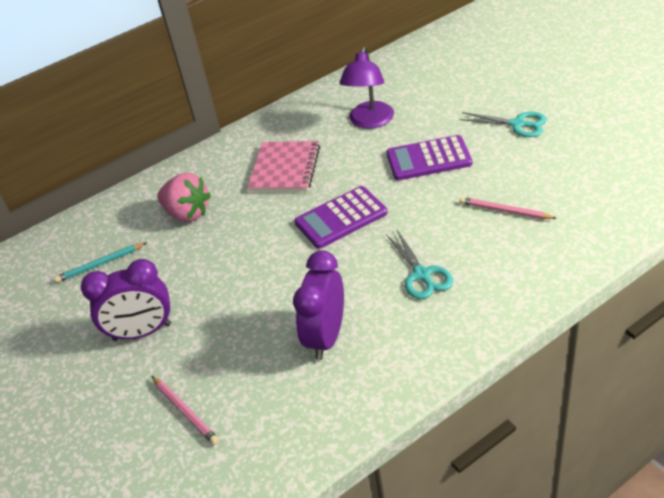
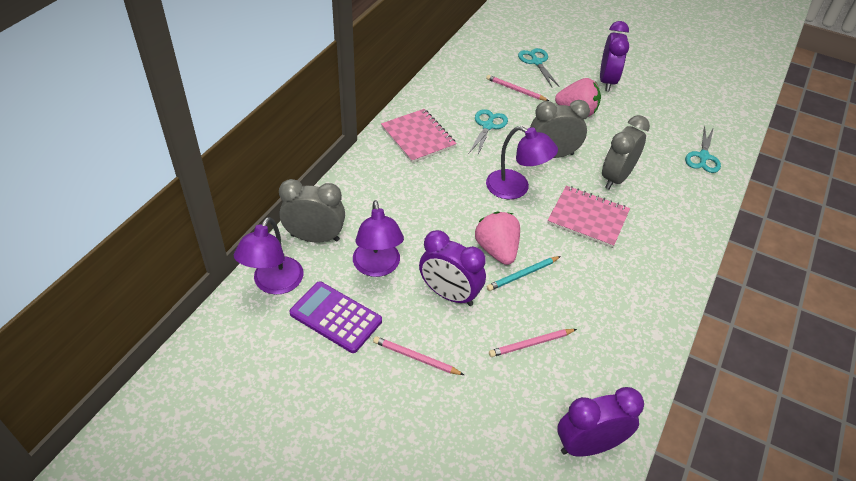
grey clock: none = 0 -> [279,179,345,243] [530,100,590,158] [602,115,650,190] = 3
pink notebook: [247,141,320,192] = 1 -> [381,109,457,163] [547,186,630,248] = 2
pink pencil: [152,376,219,445] [460,197,557,219] = 2 -> [373,336,464,375] [486,75,549,101] [489,329,577,357] = 3
pink strawberry: [157,173,211,222] = 1 -> [475,211,520,265] [555,78,601,117] = 2
purple calculator: [294,186,388,249] [386,135,472,180] = 2 -> [289,281,382,353] = 1
purple clock: [81,259,171,341] [293,250,344,360] = 2 -> [419,230,486,306] [557,387,644,457] [600,21,629,91] = 3
purple lamp: [339,47,394,129] = 1 -> [234,217,303,294] [353,200,404,277] [486,126,558,199] = 3
turquoise scissors: [386,230,453,299] [459,112,547,137] = 2 -> [469,109,508,157] [518,48,560,87] [685,125,721,173] = 3

